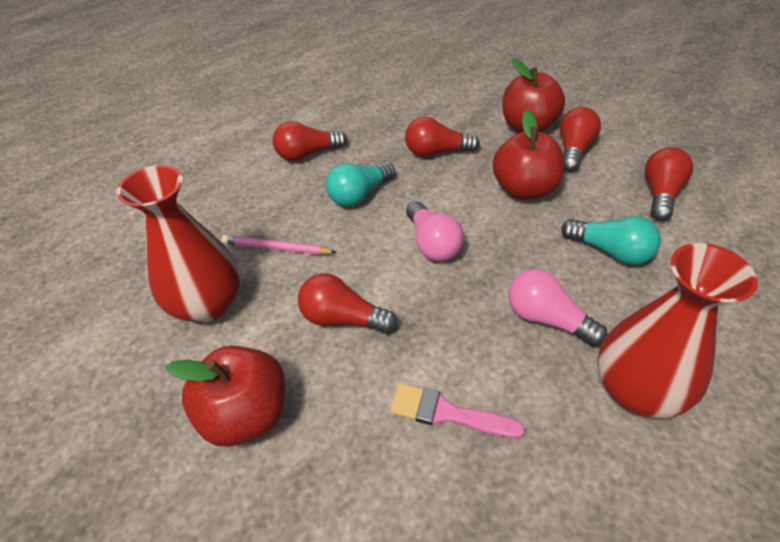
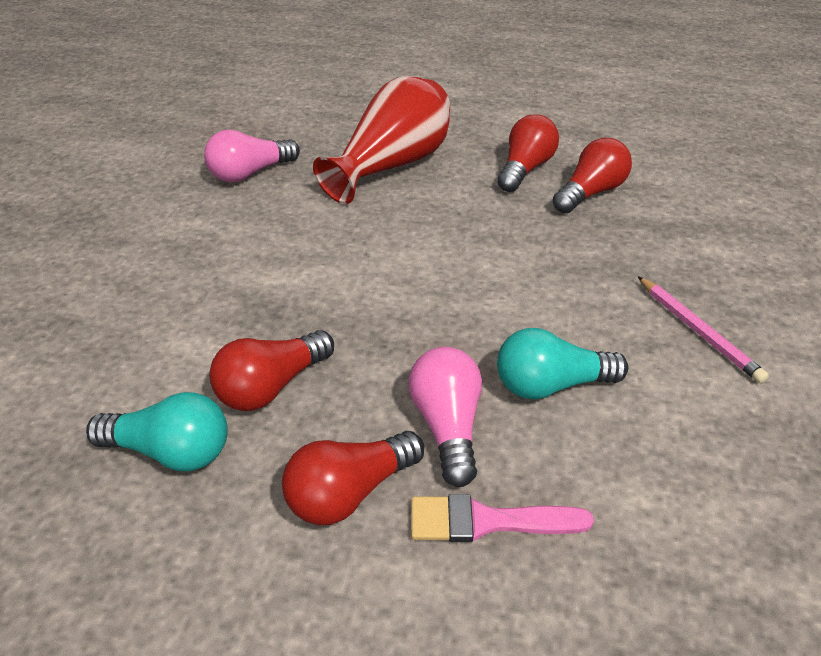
red apple: [166,345,285,447] [493,110,564,200] [502,59,565,133] = 3 -> none = 0
red light bulb: [273,121,347,161] [298,274,398,333] [405,117,480,157] [560,107,601,172] [645,147,693,221] = 5 -> [209,330,334,411] [282,431,424,525] [497,114,559,192] [553,138,632,213] = 4
red vase: [116,165,240,323] [597,243,758,418] = 2 -> [313,76,450,204] = 1

